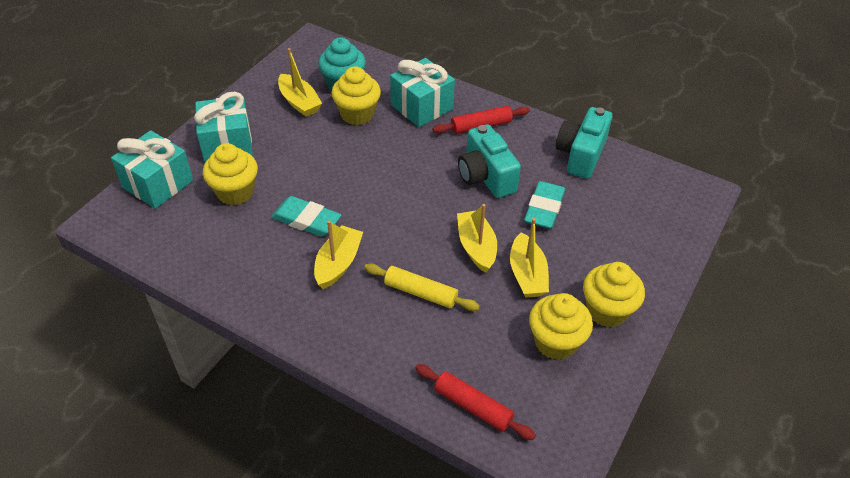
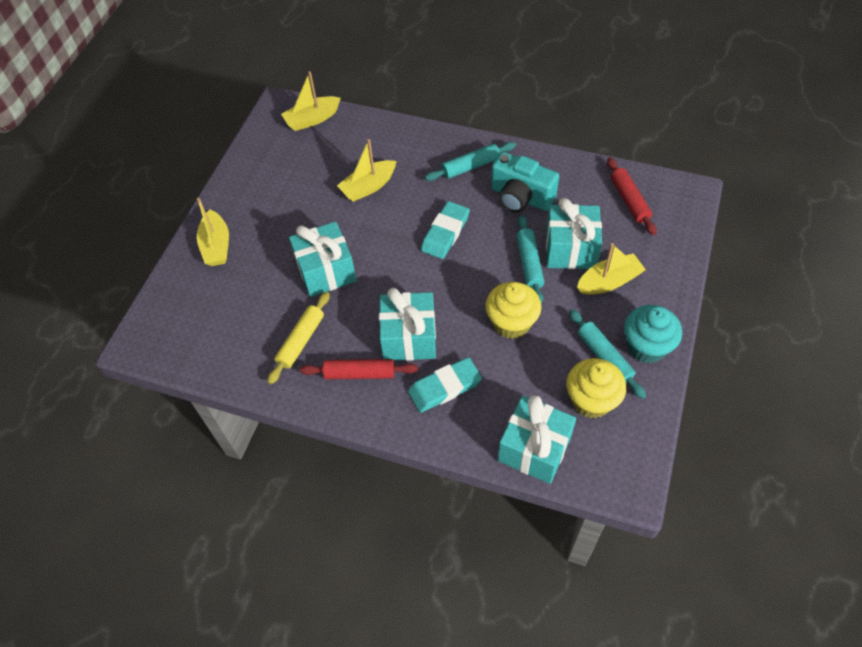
turquoise camera: [458,124,521,198] [556,107,612,179] = 2 -> [491,152,559,213] = 1
turquoise gift: [111,130,193,209] [194,92,253,163] [390,58,455,127] = 3 -> [289,222,357,297] [379,288,436,361] [498,395,576,484] [546,198,602,269] = 4
turquoise rolling pin: none = 0 -> [425,142,516,181] [516,215,544,304] [569,309,646,399] = 3
yellow cupcake: [203,143,258,205] [331,67,381,125] [529,293,593,360] [583,262,645,327] = 4 -> [485,282,541,339] [566,358,626,418] = 2

